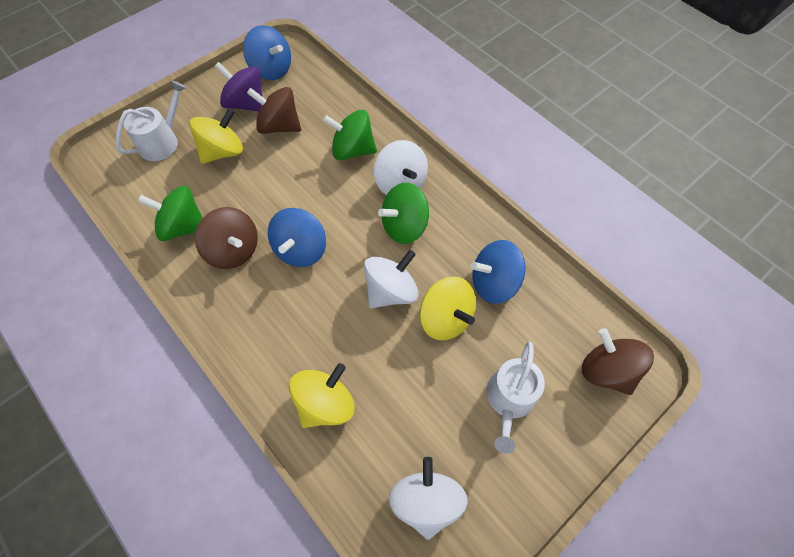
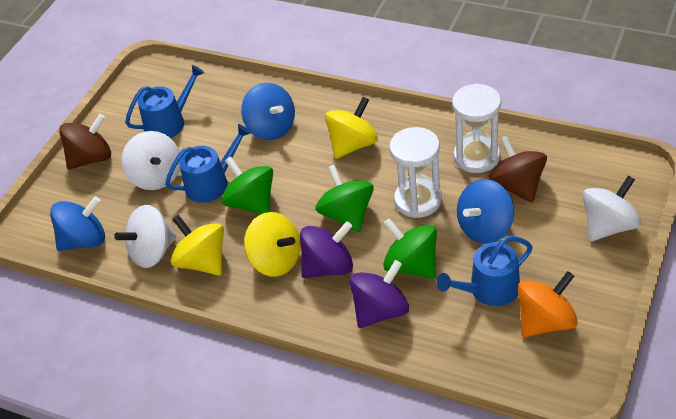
blue watering can: none = 0 -> [125,65,204,138] [165,124,251,203] [436,236,533,306] = 3
brown spinning top: [195,207,258,269] [247,87,301,134] [582,328,654,395] = 3 -> [59,114,111,170] [488,135,547,203] = 2
orange spinning top: none = 0 -> [518,271,578,337] = 1
purple spinning top: [215,62,262,112] = 1 -> [300,221,353,278] [349,260,409,328] = 2
white hourglass: none = 0 -> [389,127,442,218] [452,83,501,173] = 2
white watering can: [116,81,187,161] [486,341,545,454] = 2 -> none = 0

